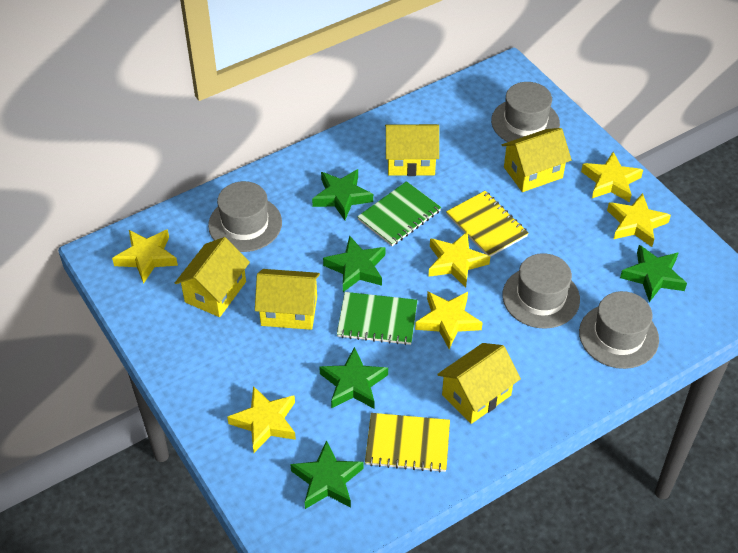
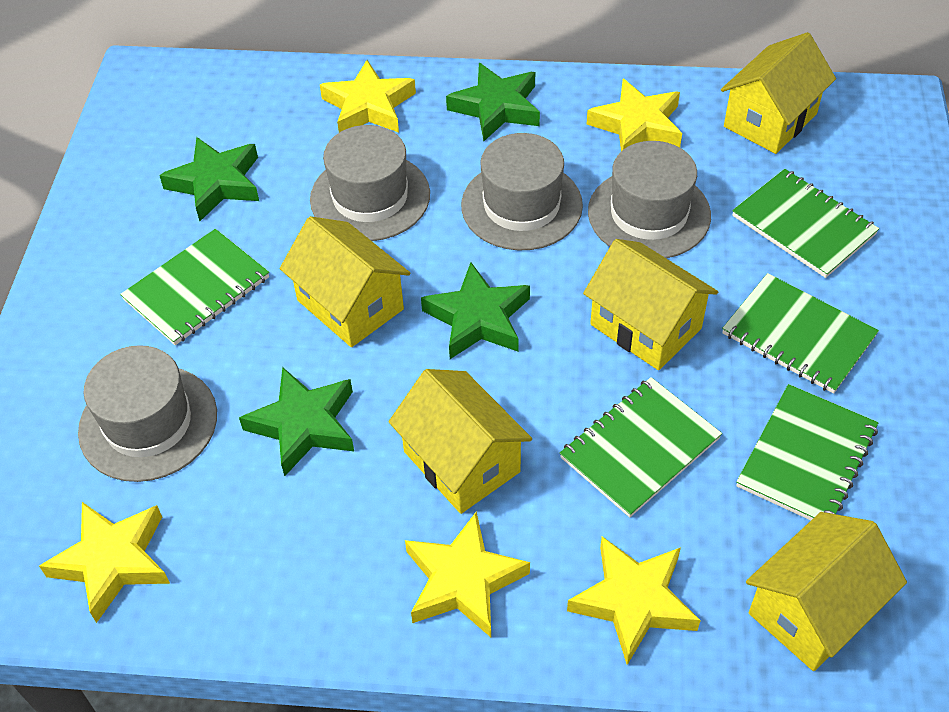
green notebook: [337,292,418,345] [357,181,441,246] = 2 -> [120,229,269,345] [560,377,722,517] [722,273,879,394] [732,169,879,278] [736,384,878,520] = 5
green star: [290,440,363,509] [312,169,373,220] [319,347,388,409] [323,235,385,292] [620,245,687,302] = 5 -> [159,137,259,221] [239,367,354,476] [421,262,530,359] [446,63,540,141] = 4
yellow notebook: [365,413,450,473] [446,191,529,257] = 2 -> none = 0
yellow star: [112,229,178,284] [227,386,296,453] [415,292,483,349] [428,231,490,288] [581,152,643,202] [607,193,671,247] = 6 -> [39,502,170,623] [320,60,416,133] [405,511,530,637] [567,536,701,665] [587,79,682,151] = 5

